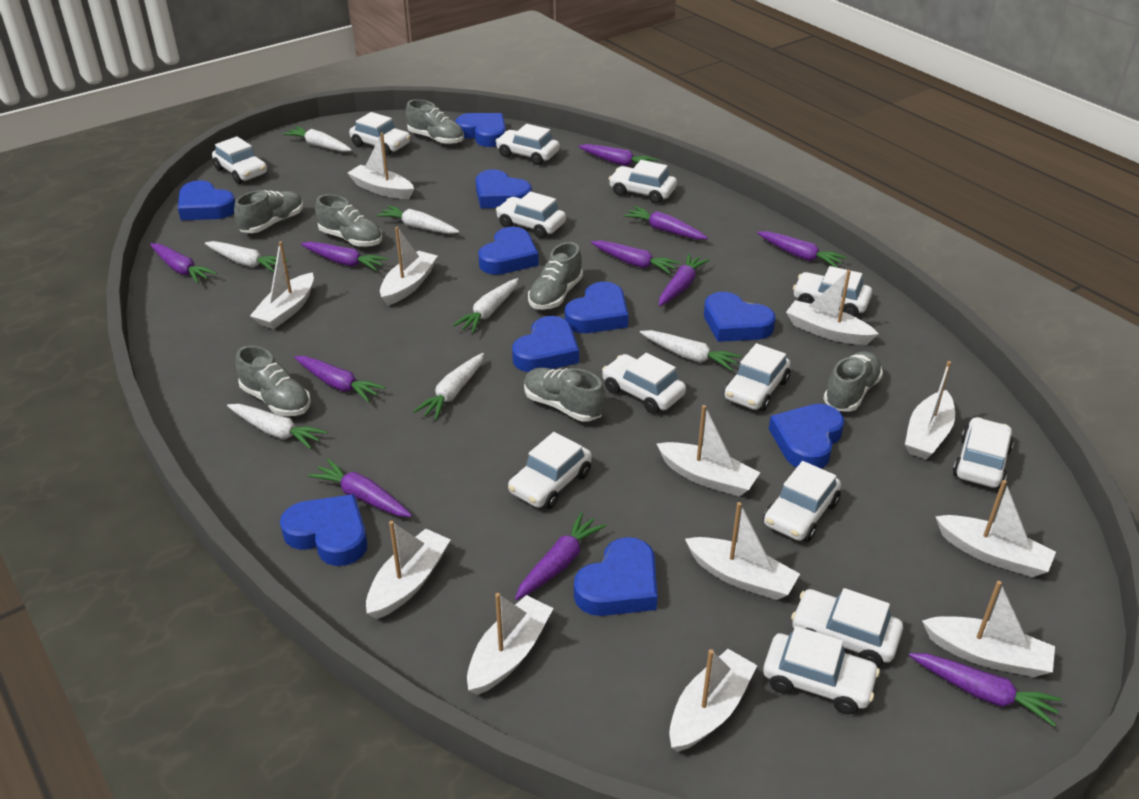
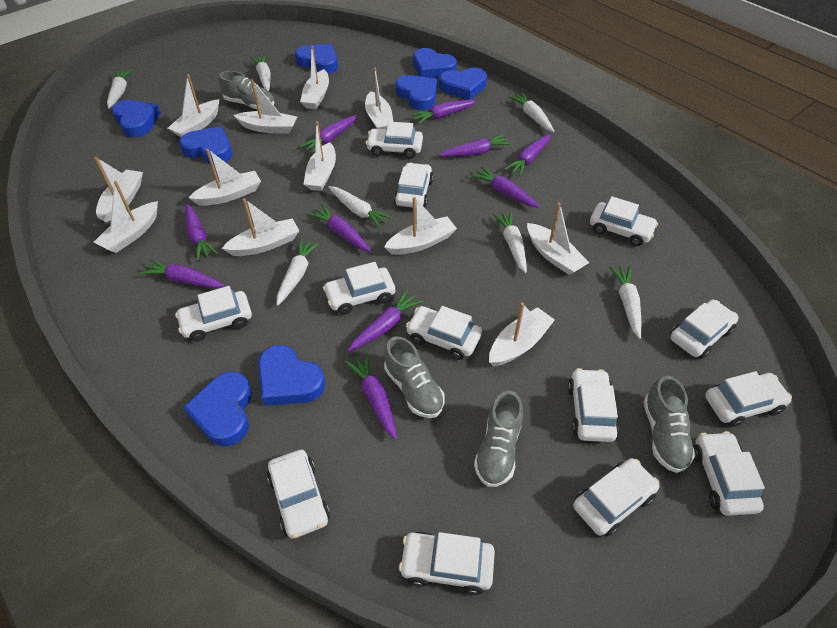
blue heart: [178,180,235,220] [280,494,367,566] [455,113,506,147] [476,169,532,208] [478,227,539,275] [512,316,579,372] [565,282,628,333] [574,537,658,616] [704,292,775,342] [769,404,844,468] = 10 -> [112,100,161,137] [179,126,232,164] [183,372,252,446] [258,345,325,406] [295,44,338,74] [396,75,437,110] [413,48,457,78] [439,68,487,100] = 8
grey shoe: [234,190,303,233] [236,345,311,416] [315,194,382,247] [406,99,464,145] [524,368,605,422] [528,242,583,310] [823,351,883,412] = 7 -> [219,71,274,109] [384,336,445,418] [474,391,523,487] [643,376,695,473] = 4
purple carrot: [150,243,217,284] [294,356,386,402] [301,242,388,271] [308,459,412,517] [515,512,606,600] [578,144,658,166] [591,241,680,274] [623,206,708,240] [659,254,710,306] [757,231,847,268] [909,653,1062,726] = 11 -> [139,259,225,288] [185,204,218,261] [300,115,357,154] [308,204,371,252] [345,353,397,440] [348,290,423,352] [411,100,476,124] [439,134,512,157] [470,167,540,208] [504,134,550,176] = 10

